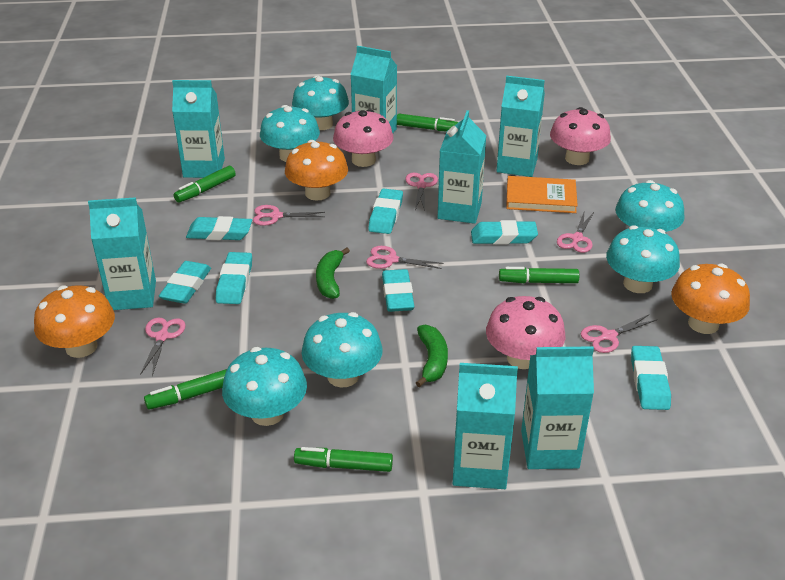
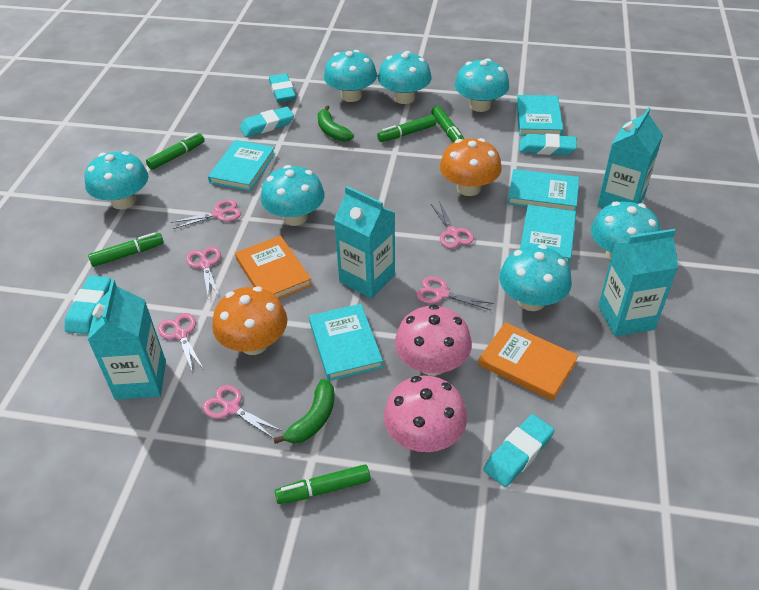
orange book: [506,176,578,213] = 1 -> [235,236,312,299] [478,322,578,401] = 2
orange mushroom: [34,285,115,358] [285,140,348,201] [671,264,750,334] = 3 -> [212,286,287,355] [440,138,502,196] = 2
pink mushroom: [333,109,394,167] [486,296,566,369] [550,107,611,165] = 3 -> [384,376,467,452] [395,304,472,376] = 2
turquoise book: none = 0 -> [208,140,276,191] [309,304,383,381] [507,169,579,211] [516,95,563,136] [520,205,576,265] = 5
turquoise carton: [88,197,156,310] [172,80,225,178] [350,46,397,133] [438,110,486,224] [453,363,518,489] [497,76,545,177] [521,346,594,469] = 7 -> [87,280,166,400] [334,186,395,299] [597,107,663,208] [598,229,678,337] = 4
turquoise eraser: [159,261,211,304] [186,216,252,240] [216,252,252,304] [368,188,403,234] [382,269,415,312] [471,220,538,245] [631,346,671,410] = 7 -> [65,275,111,334] [240,107,294,137] [269,73,296,102] [484,414,555,487] [519,134,577,155] = 5
turquoise mushroom: [222,347,307,426] [260,105,320,162] [292,75,349,130] [302,312,383,387] [606,225,680,293] [615,180,685,232] = 6 -> [85,151,149,209] [261,165,325,226] [324,50,377,102] [378,51,432,104] [455,58,509,112] [499,245,572,311] [591,201,661,260] = 7

